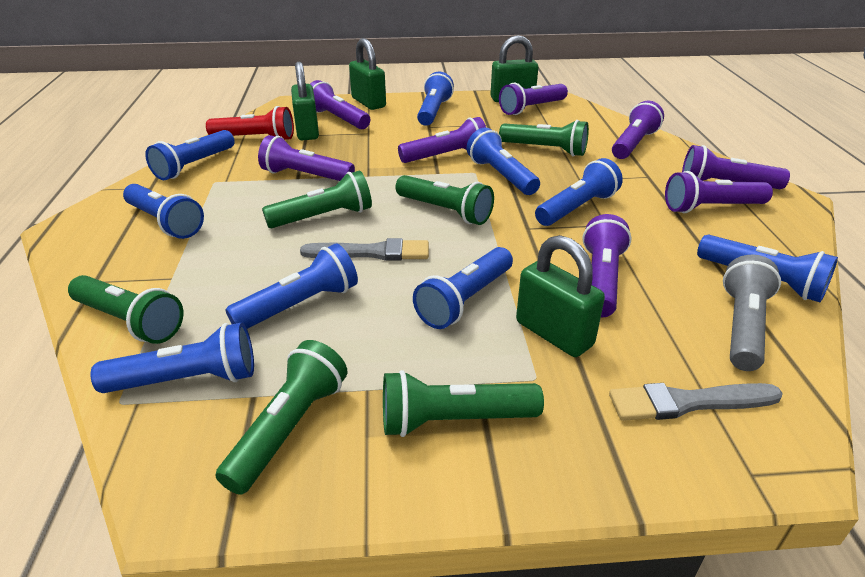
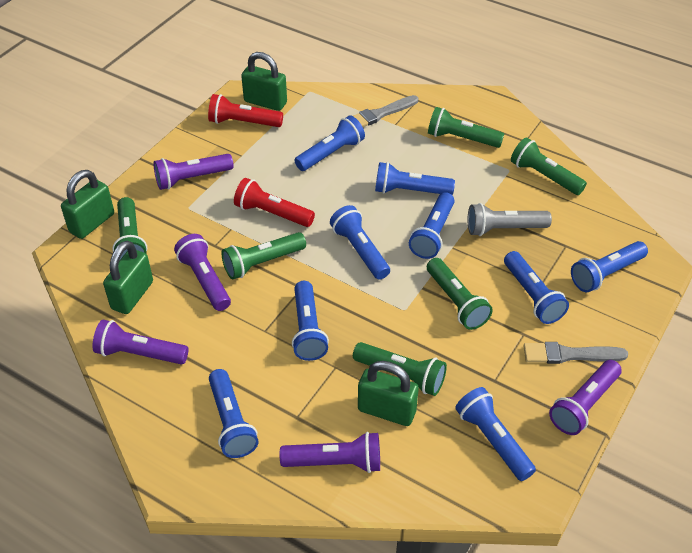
purple flashlight: [258,135,355,181] [310,80,370,129] [398,117,486,163] [499,82,568,115] [583,214,632,317] [612,101,664,159] [665,171,773,213] [682,145,790,189] = 8 -> [93,320,189,365] [154,154,234,190] [174,234,231,311] [280,432,380,473] [549,360,622,435] = 5
red flashlight: [206,106,294,140] = 1 -> [208,94,283,127] [234,178,315,227] = 2

